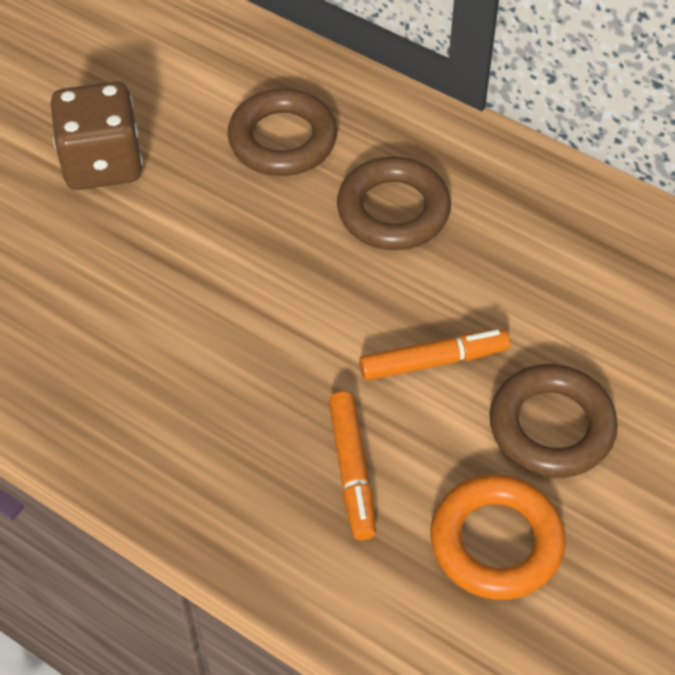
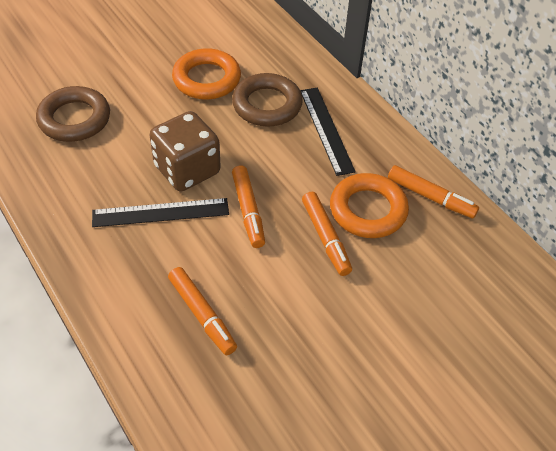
black ruler: none = 0 -> [92,198,229,227] [300,88,356,176] = 2
brown ring: [228,89,337,176] [337,157,451,250] [489,364,618,478] = 3 -> [36,86,110,142] [232,73,303,127] = 2
orange marker: [328,391,376,540] [359,329,510,381] = 2 -> [168,267,237,355] [232,165,265,248] [302,192,352,276] [388,165,479,219] = 4
orange ring: [430,474,566,600] = 1 -> [172,48,241,100] [330,173,409,238] = 2

